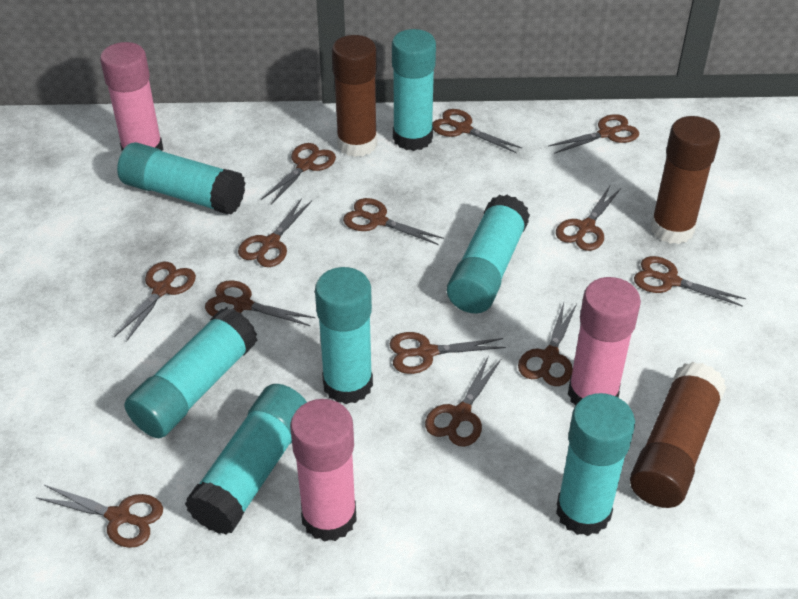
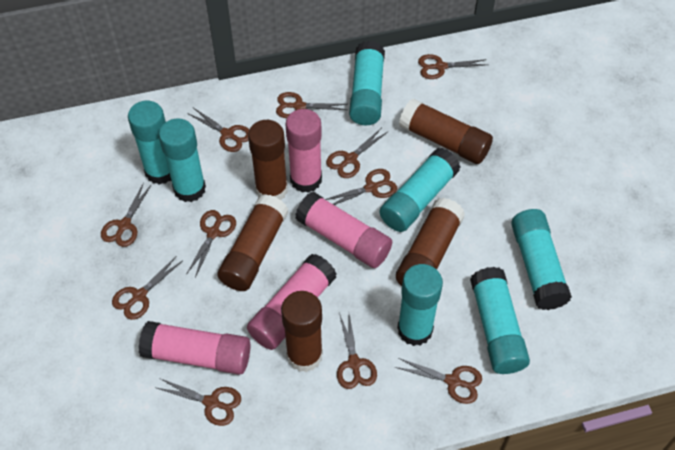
brown glue stick: [332,35,377,157] [630,362,726,508] [650,116,720,244] = 3 -> [217,194,288,291] [248,120,288,200] [281,291,323,372] [396,198,465,286] [399,98,493,164] = 5
brown scissors: [37,485,163,548] [114,262,196,342] [205,280,316,326] [238,198,312,267] [261,143,336,204] [343,198,444,245] [390,332,506,374] [425,355,501,447] [432,109,522,153] [518,303,577,386] [548,114,639,154] [556,186,621,251] [634,256,746,307] = 13 -> [101,182,152,247] [112,257,182,320] [157,378,241,426] [186,210,236,277] [187,108,249,152] [276,92,347,118] [325,169,397,205] [326,128,387,178] [337,313,377,389] [395,358,482,404] [418,54,488,79] = 11
pink glue stick: [100,42,163,151] [290,399,357,542] [568,277,641,406] = 3 -> [139,321,250,375] [247,254,337,350] [286,109,322,193] [295,192,392,268] = 4

